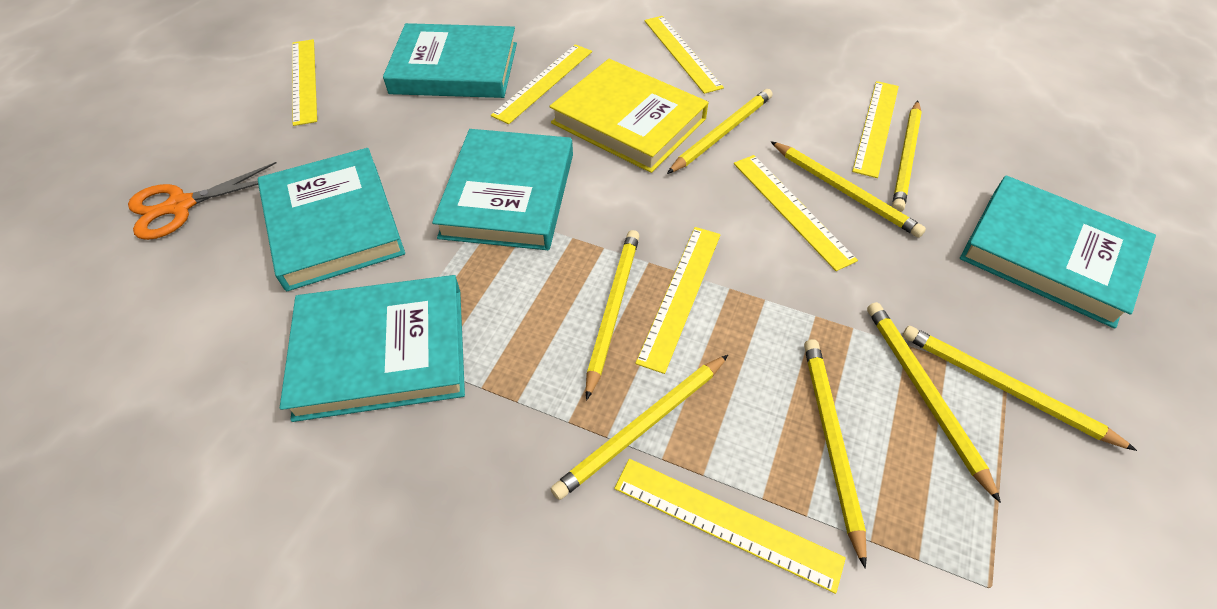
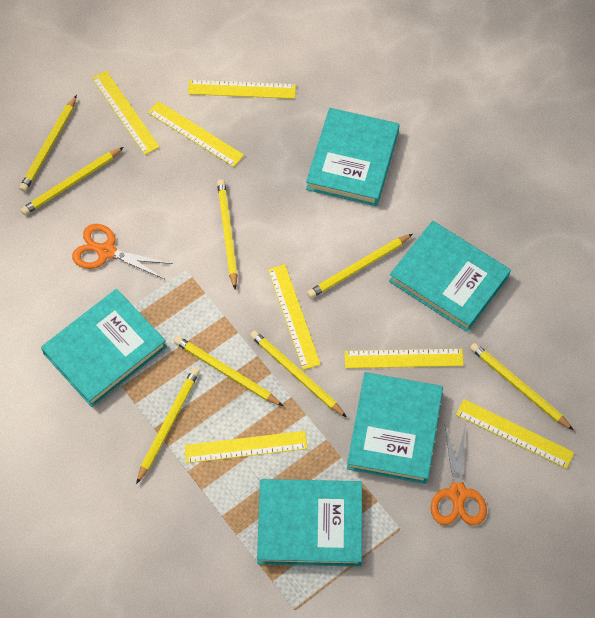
orange scissors: [128,162,276,240] = 1 -> [72,224,173,279] [431,426,487,525] = 2
yellow book: [550,59,708,173] = 1 -> none = 0

